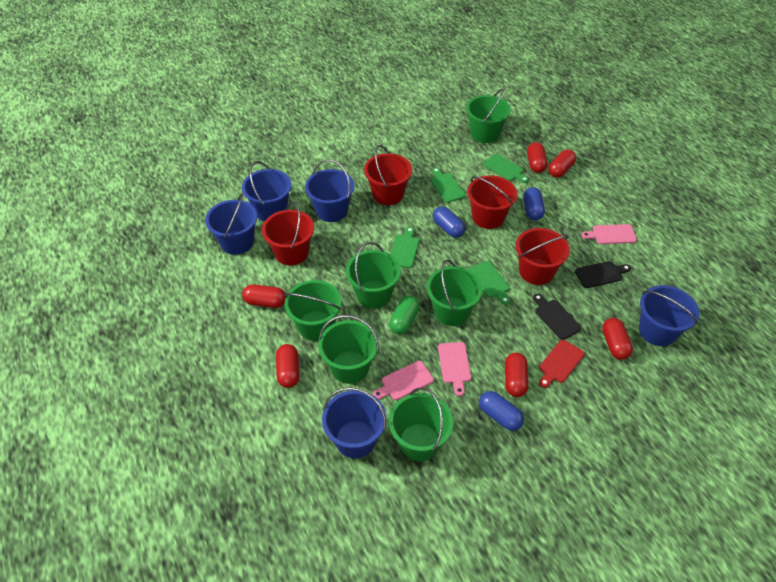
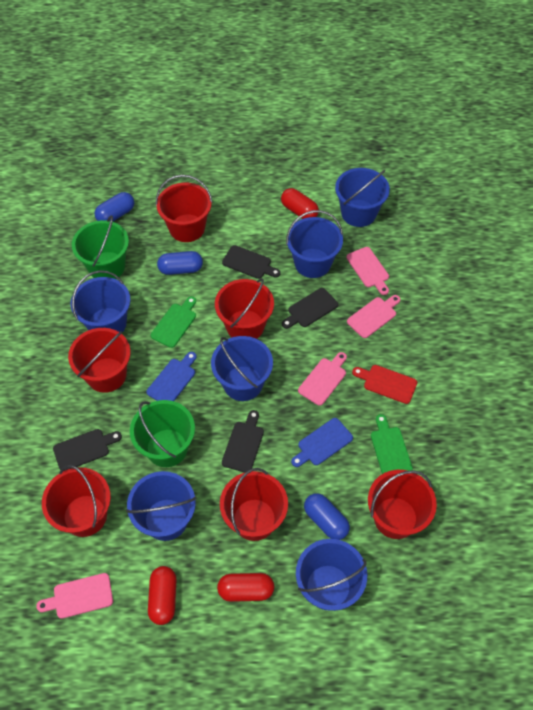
black cutting board: [533,294,582,340] [575,261,631,288] = 2 -> [53,429,122,471] [222,245,281,279] [222,410,264,473] [282,288,338,329] = 4
blue bucket: [205,193,257,255] [242,161,291,221] [305,159,354,222] [322,387,386,458] [639,285,699,346] = 5 -> [71,270,130,333] [126,471,196,541] [211,336,273,401] [286,210,343,278] [296,539,367,611] [335,168,390,227] = 6
blue cutting board: none = 0 -> [146,352,197,401] [291,418,353,467] = 2
green bucket: [284,280,342,341] [318,315,379,384] [346,242,401,309] [389,388,453,461] [427,260,483,326] [466,89,511,143] = 6 -> [72,215,129,279] [130,400,195,467] = 2
green capsule: [389,296,420,334] = 1 -> none = 0
green cutting board: [390,227,419,268] [431,168,465,203] [469,261,510,305] [483,154,529,183] = 4 -> [151,296,196,348] [371,414,413,474] = 2
pink cutting board: [373,361,434,400] [438,342,471,396] [581,224,637,244] = 3 -> [36,573,113,619] [298,352,347,406] [346,247,389,295] [347,295,401,338] = 4
red bucket: [262,202,314,266] [364,145,412,205] [467,175,517,229] [516,228,570,285] = 4 -> [42,465,111,537] [68,328,131,393] [156,175,213,242] [215,278,274,339] [220,468,288,541] [368,470,437,539] = 6
red capsule: [242,284,286,308] [276,344,300,388] [505,352,529,397] [527,142,547,173] [548,149,576,178] [602,318,633,360] = 6 -> [148,566,176,625] [217,573,274,602] [281,188,319,219] = 3

